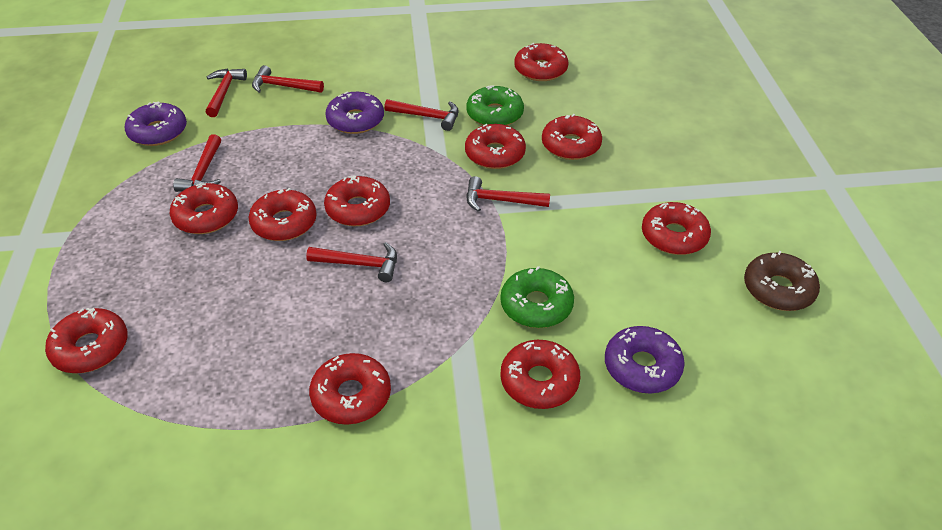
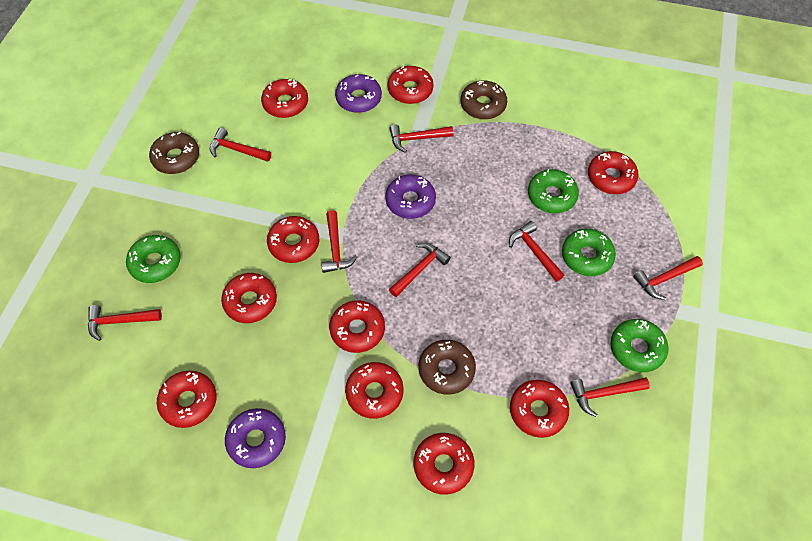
brown donut: [744,251,820,311] = 1 -> [149,132,199,174] [419,340,476,395] [461,80,507,120] = 3
green donut: [466,86,524,126] [501,266,574,328] = 2 -> [126,235,181,283] [528,169,579,213] [562,229,616,276] [610,319,668,372] = 4
red hammer: [173,134,221,192] [206,69,247,117] [252,65,324,93] [306,242,397,282] [384,99,459,131] [466,176,550,212] = 6 -> [88,305,162,341] [210,127,271,162] [321,210,357,273] [389,124,453,153] [389,243,451,297] [509,221,564,282] [570,377,650,417] [633,256,703,300] = 8

